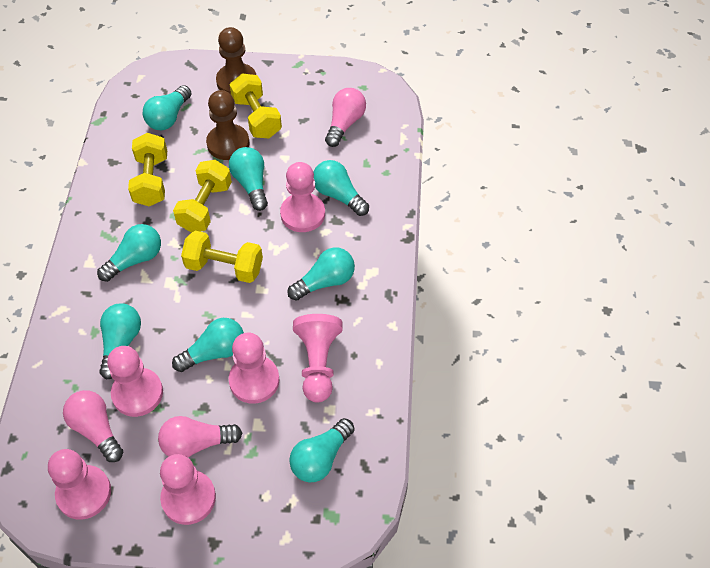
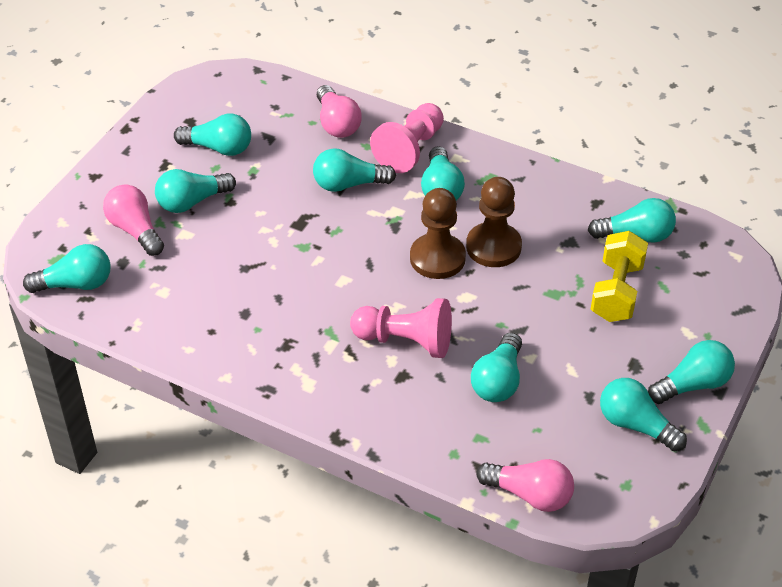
pink pawn: [48,449,111,520] [107,346,163,417] [160,454,216,525] [229,332,280,404] [280,162,325,232] [293,314,343,402] = 6 -> [350,298,452,358] [370,103,444,173] = 2
turquoise light bulb: [97,224,161,282] [99,303,141,380] [143,85,191,130] [172,318,244,372] [229,147,268,211] [287,247,355,301] [289,418,354,482] [314,160,369,216] = 8 -> [23,244,111,293] [155,169,236,213] [174,113,251,156] [313,149,396,192] [421,146,465,200] [471,332,522,402] [588,198,676,243] [600,378,687,452] [648,340,735,404] = 9
yellow dumbbell: [128,133,167,206] [173,160,232,232] [181,231,263,283] [229,73,282,138] = 4 -> [591,231,648,322] = 1

